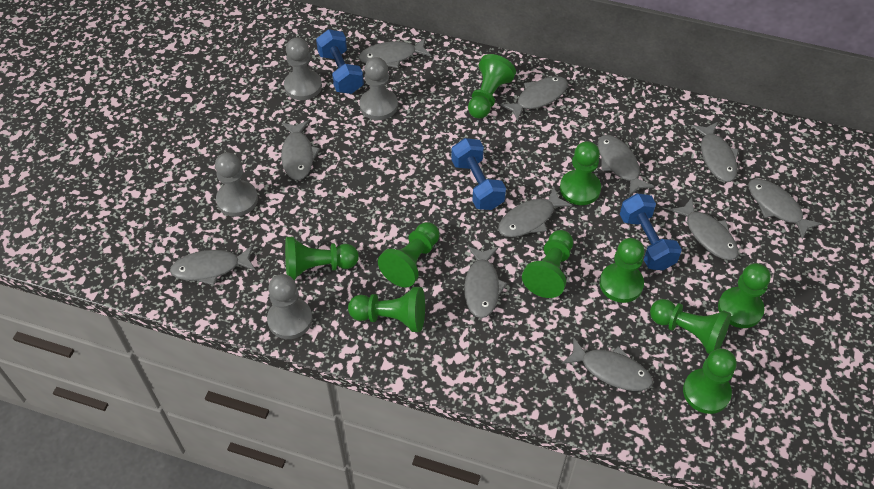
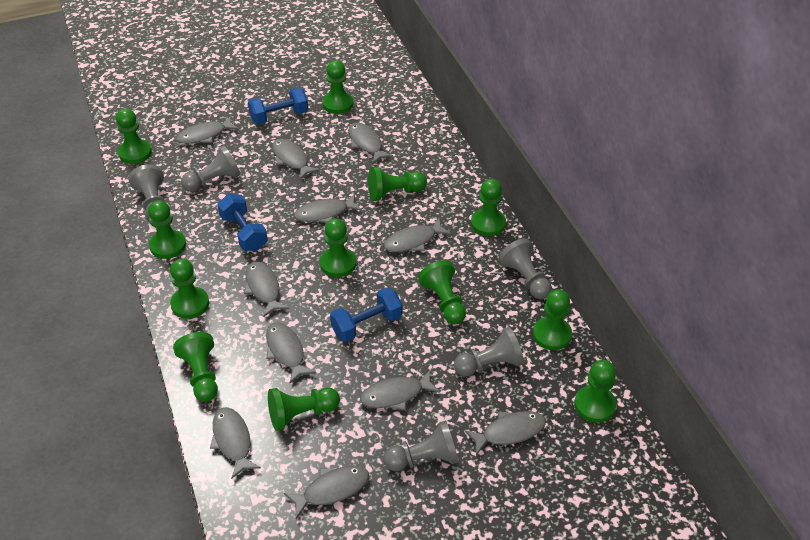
green pawn: [285,237,359,280] [348,287,425,332] [378,222,440,287] [468,54,516,119] [522,230,573,298] [560,141,601,205] [600,238,645,303] [650,299,731,354] [683,348,737,414] [718,263,771,328] = 10 -> [116,109,152,164] [148,200,186,259] [170,259,209,319] [173,332,218,402] [268,387,340,431] [320,218,356,277] [322,60,353,114] [368,166,427,201] [418,260,466,324] [471,179,506,236] [533,289,572,350] [574,360,616,423] = 12
grey pawn: [215,153,258,217] [267,274,312,339] [284,38,322,100] [359,57,398,120] = 4 -> [128,164,165,218] [181,145,240,192] [383,420,459,471] [454,327,524,377] [498,238,552,299] = 5

